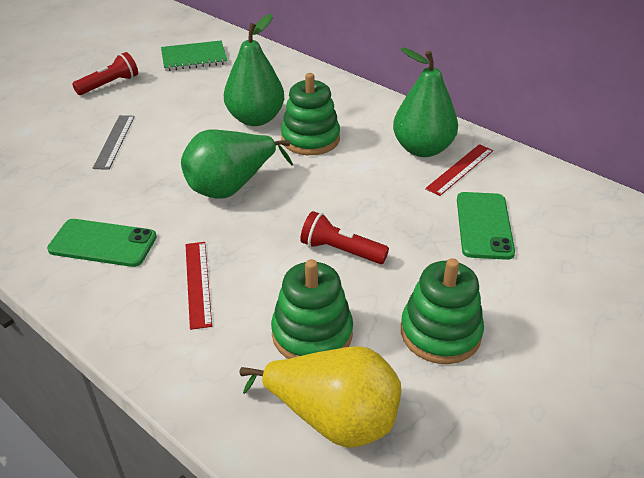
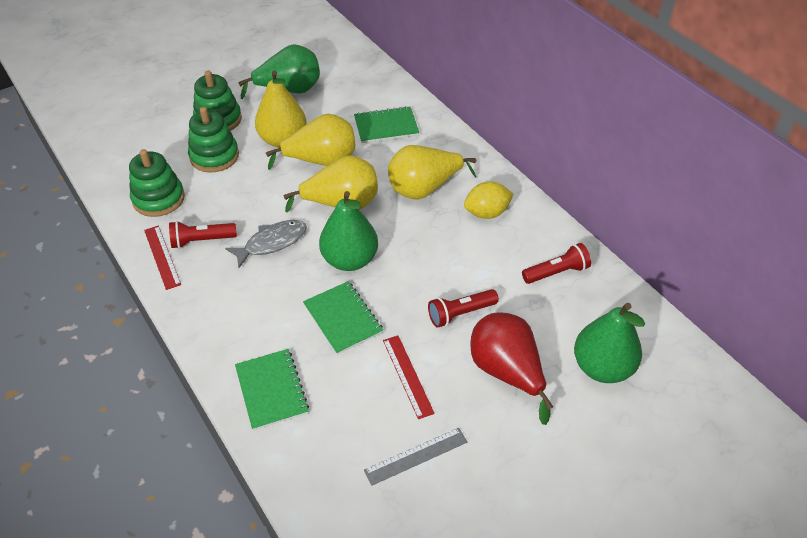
green notebook: [161,41,228,71] = 1 -> [235,349,309,430] [303,281,383,355] [354,106,419,143] = 3
green phone: [47,219,157,267] [457,192,515,260] = 2 -> none = 0
grey fish: none = 0 -> [225,220,307,268] = 1
red flashlight: [72,52,138,95] [300,211,389,264] = 2 -> [169,221,237,249] [428,289,499,328] [522,243,591,284] = 3
red pear: none = 0 -> [470,312,553,425] = 1
yellow lemon: none = 0 -> [464,182,514,219] = 1
yellow pear: [239,346,401,448] = 1 -> [255,71,307,148] [266,114,355,170] [283,155,378,213] [388,145,476,200] = 4

